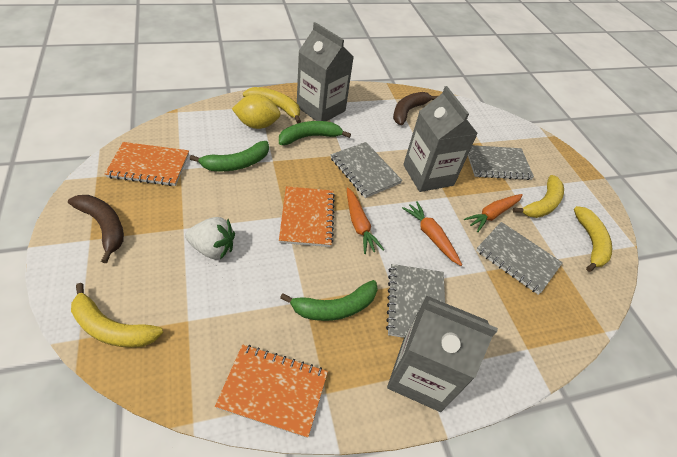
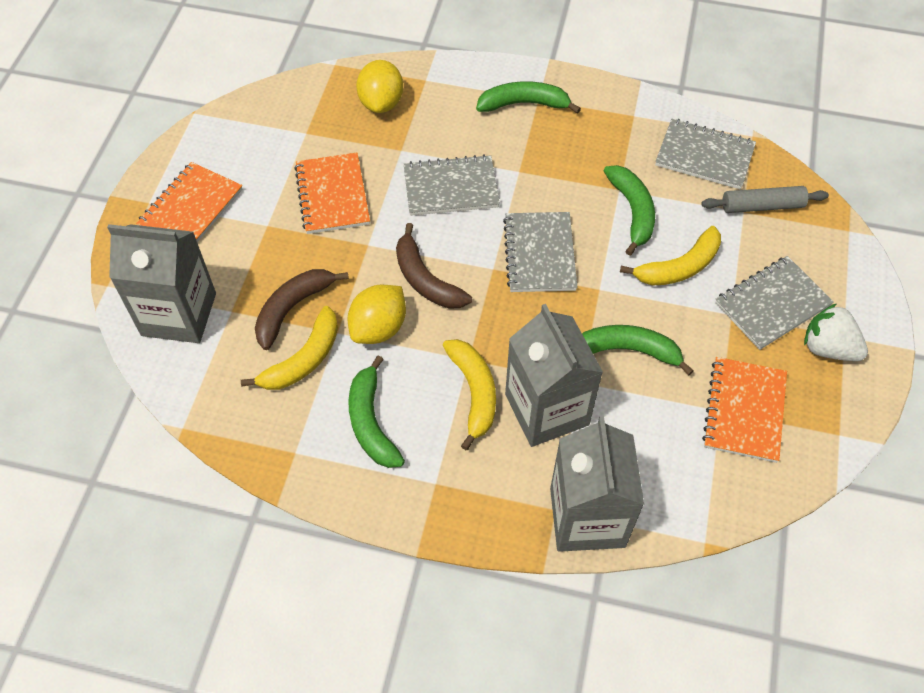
green banana: [190,141,269,171] [279,121,351,145] [280,280,378,321] = 3 -> [348,355,405,468] [476,81,581,114] [582,325,694,375] [604,165,655,256] = 4
grey rolling pin: none = 0 -> [701,186,829,213] = 1
orange carrot: [347,187,384,254] [402,201,462,266] [464,194,523,232] = 3 -> none = 0
yellow banana: [71,283,163,348] [243,87,301,123] [513,175,564,218] [574,206,612,272] = 4 -> [241,306,338,390] [443,339,496,450] [620,226,721,286] = 3
yellow lemon: [232,94,281,129] = 1 -> [348,285,406,344] [356,60,403,113] = 2

